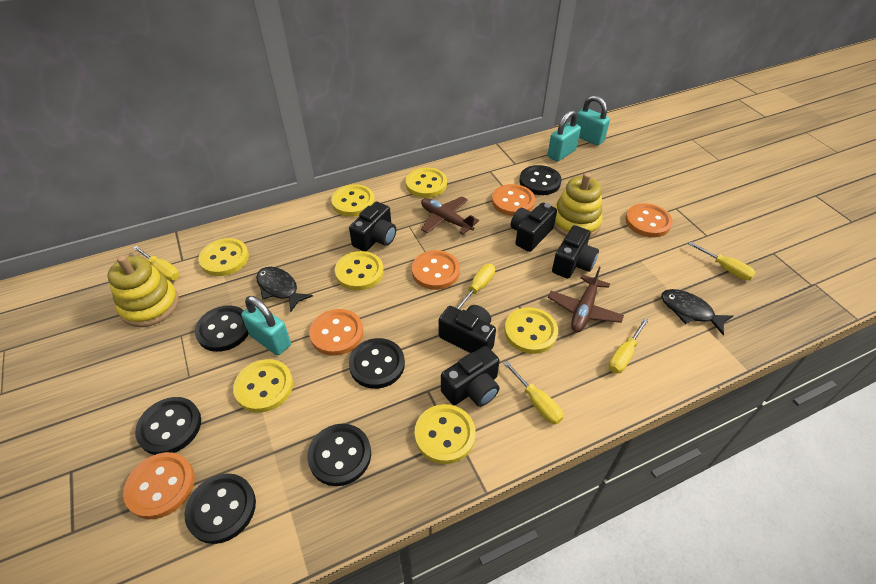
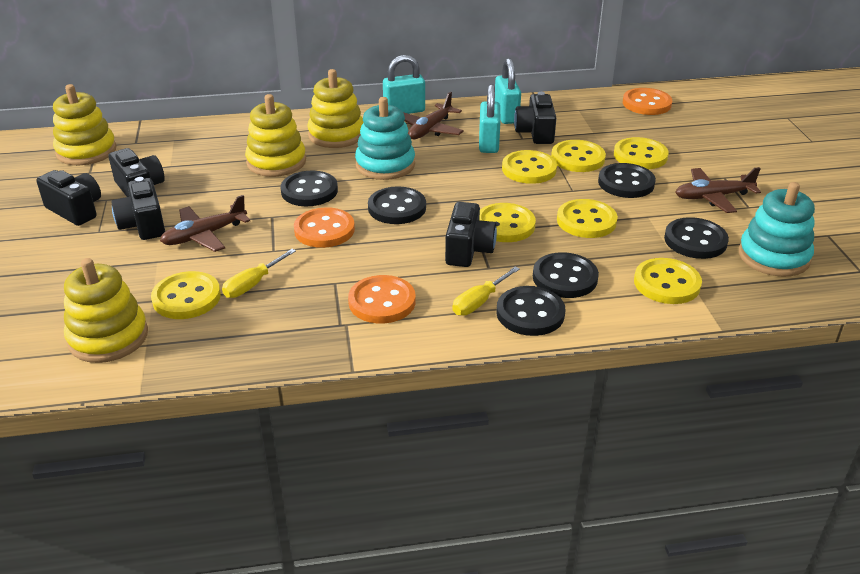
black fish: [256,267,313,312] [661,289,733,335] = 2 -> none = 0
brown plane: [421,197,479,235] [548,267,624,332] = 2 -> [160,195,250,252] [403,92,464,139] [675,167,761,213] = 3
orange button: [123,452,195,519] [309,309,363,356] [412,250,460,290] [492,184,535,216] [625,203,673,237] = 5 -> [294,208,355,248] [348,275,416,324] [623,88,672,115] = 3
turquoise stacking toy: none = 0 -> [355,97,415,180] [739,182,815,277] = 2
yellow screwdriver: [133,246,179,281] [456,264,495,310] [503,361,563,425] [609,318,648,373] [688,242,756,280] = 5 -> [222,249,296,298] [452,266,520,316] = 2
yellow stacking toy: [108,255,179,327] [554,173,603,237] = 2 -> [53,84,116,165] [64,258,148,363] [245,94,306,177] [307,69,364,148] = 4

